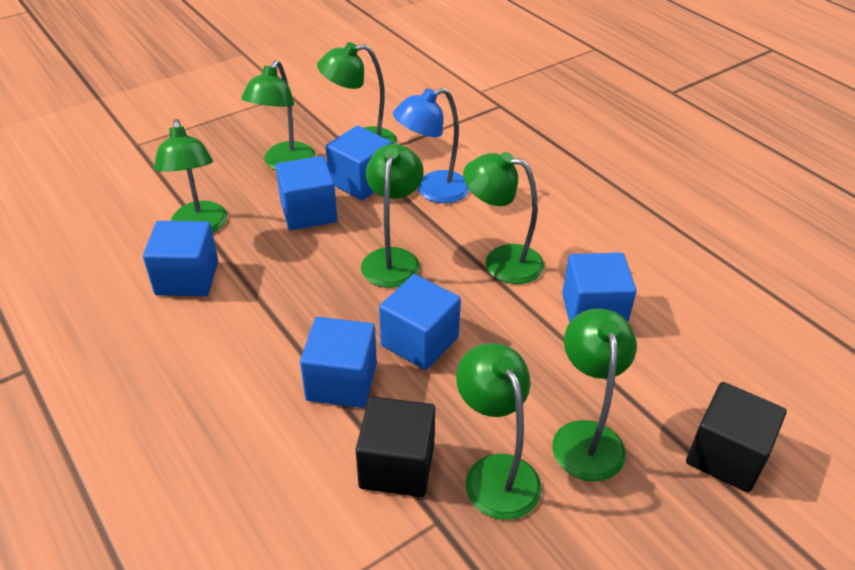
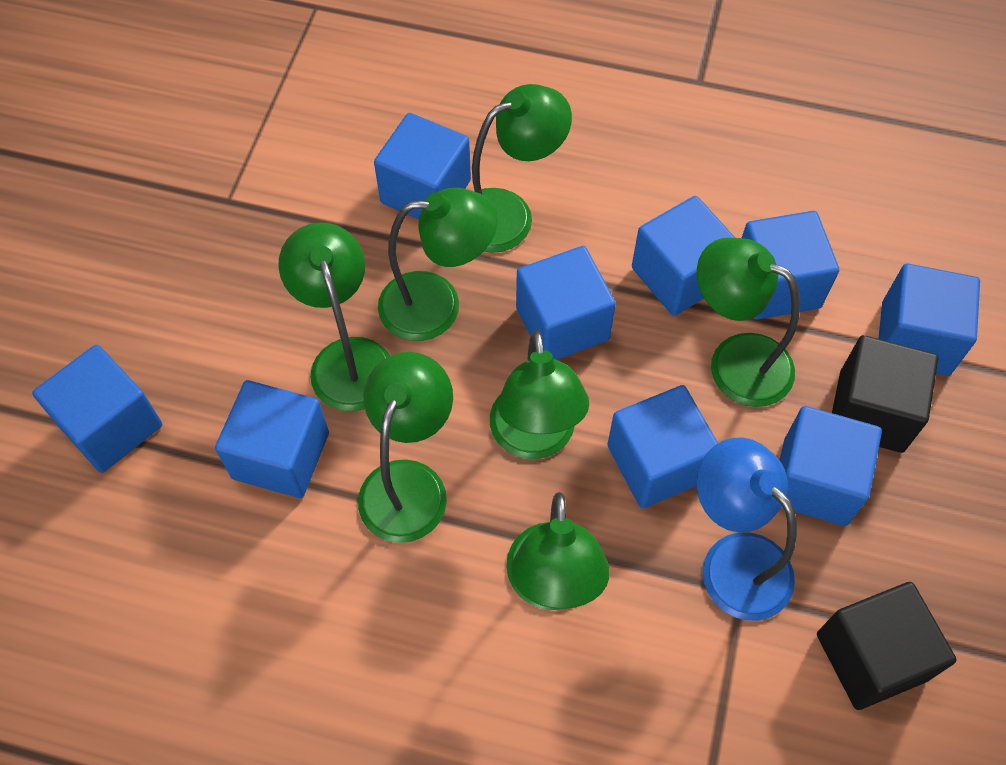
blue cube: [143,221,218,296] [276,156,337,230] [300,317,377,408] [326,126,392,201] [379,274,461,370] [562,253,637,323] = 6 -> [32,345,162,473] [215,380,329,498] [374,113,471,219] [516,246,616,360] [607,385,718,508] [632,196,735,316] [742,211,839,320] [779,406,882,526] [879,264,980,376] = 9

